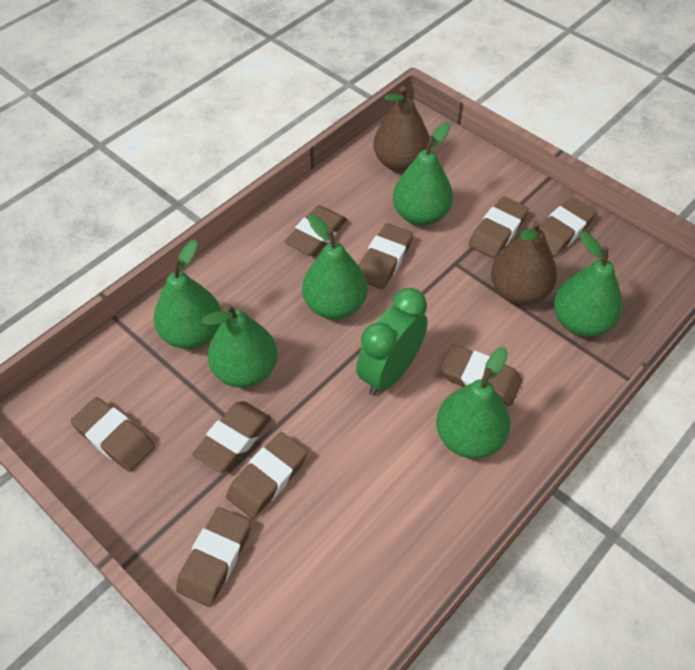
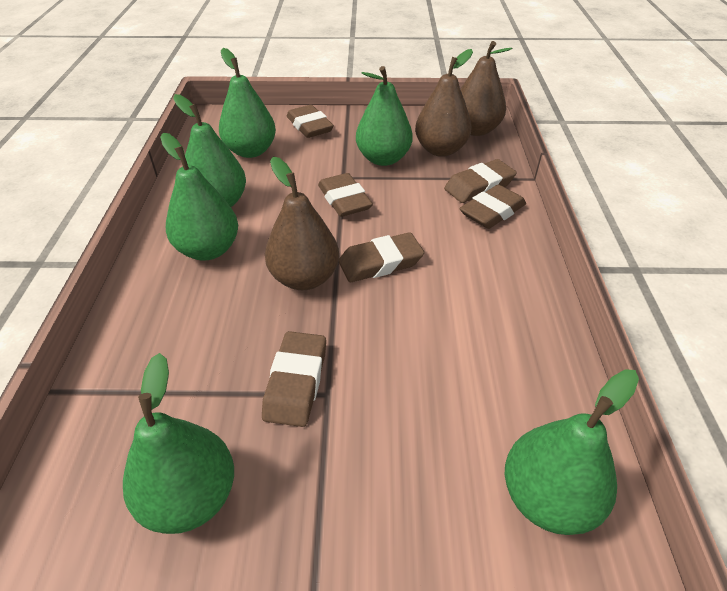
brown eraser: [71,397,155,472] [176,507,251,607] [192,401,271,473] [226,432,308,519] [285,205,347,256] [359,223,413,289] [440,344,522,406] [468,196,529,258] [539,197,596,257] = 9 -> [262,331,326,427] [287,105,334,138] [318,173,373,217] [339,232,424,282] [444,159,517,203] [459,185,526,229] = 6
brown pear: [373,86,429,172] [491,220,557,305] = 2 -> [265,157,339,290] [415,49,473,157] [460,41,512,136] = 3
green clock: [356,288,428,396] = 1 -> none = 0

